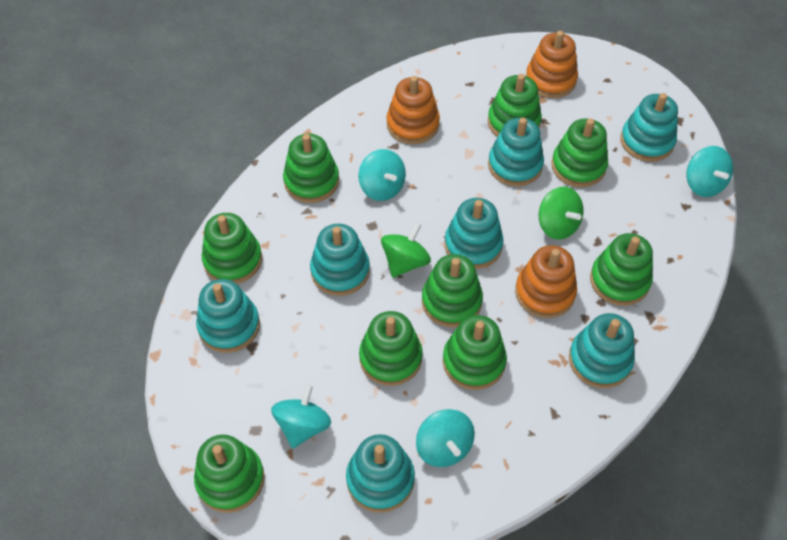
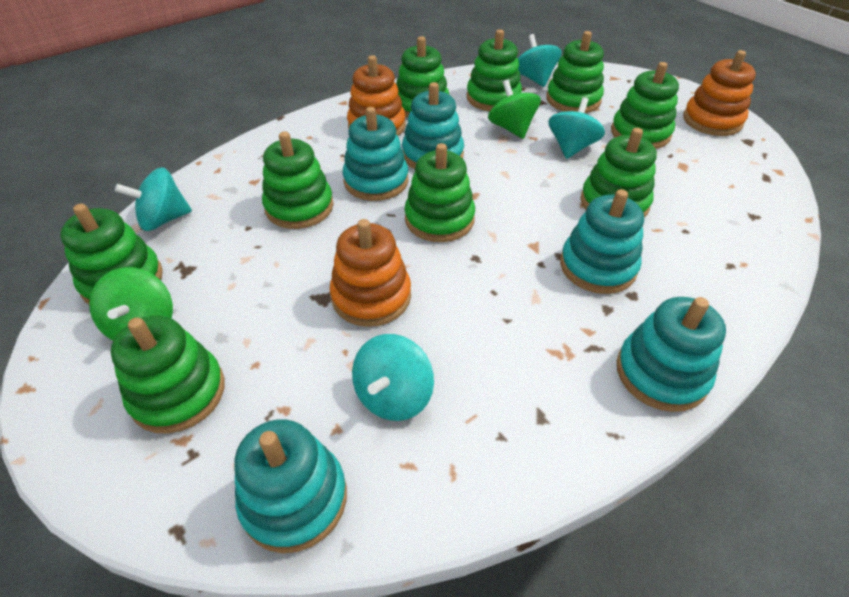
turquoise stacking toy: [196,279,260,353] [310,224,370,296] [346,434,415,513] [445,198,504,269] [488,118,544,186] [569,313,635,388] [621,93,678,162] = 7 -> [234,419,347,553] [342,107,408,201] [402,82,464,169] [560,189,644,294] [617,297,726,412] = 5

